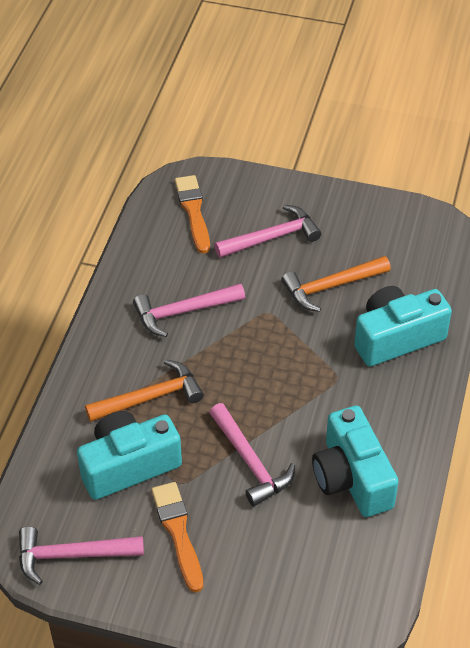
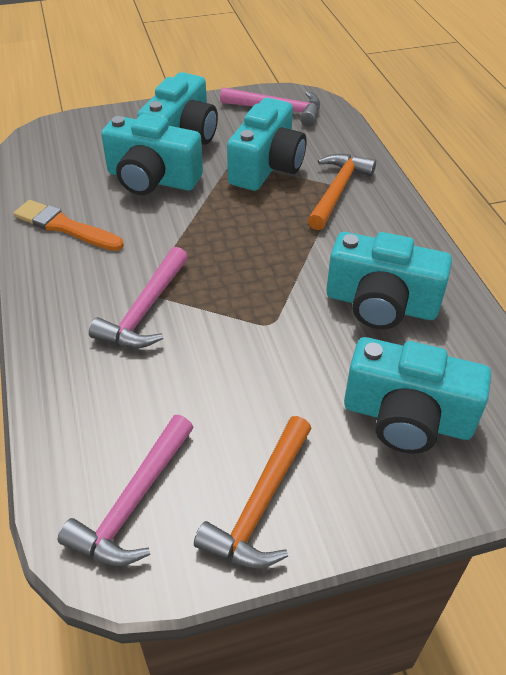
orange brush: [151,482,203,593] [175,175,210,254] = 2 -> [13,200,124,251] = 1
pink hammer: [19,526,144,585] [133,283,245,337] [209,403,295,506] [214,205,321,258] = 4 -> [58,415,194,566] [89,247,188,348] [220,87,320,126] = 3
turquoise camera: [77,411,182,500] [312,406,399,517] [354,286,452,366] = 3 -> [101,114,203,195] [137,72,218,145] [227,98,306,191] [326,232,452,329] [344,337,491,454] = 5

